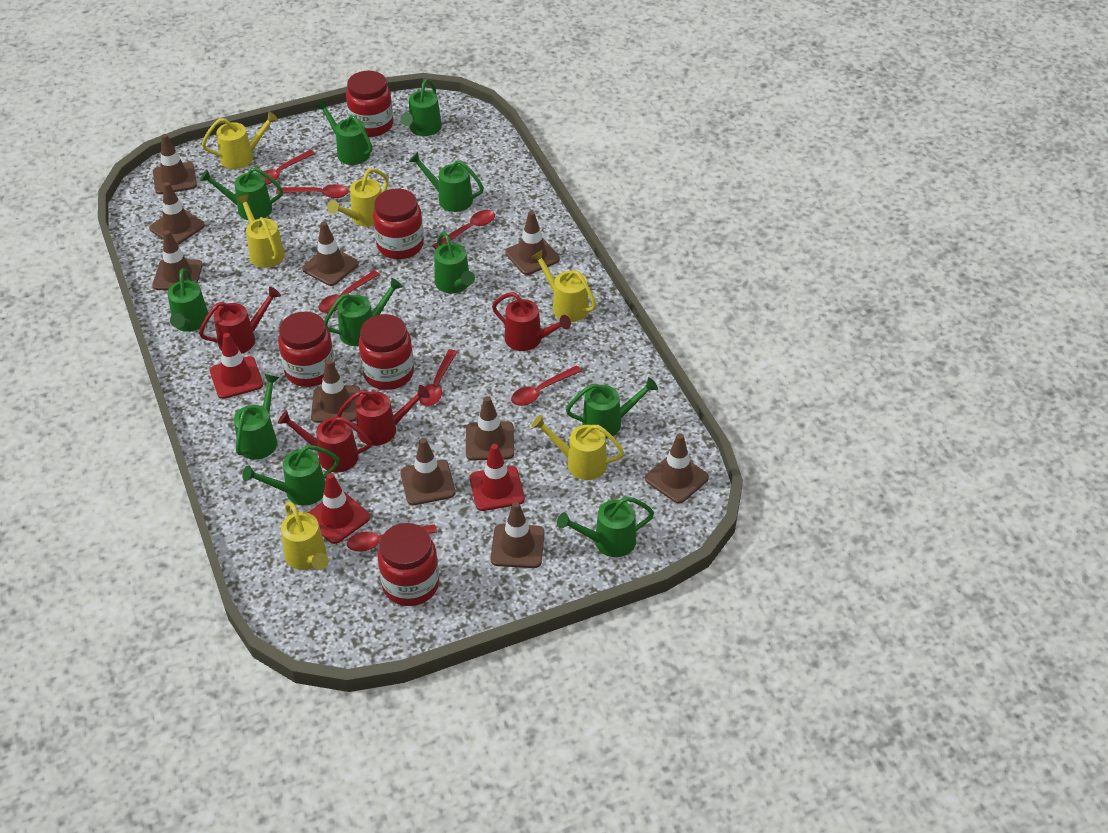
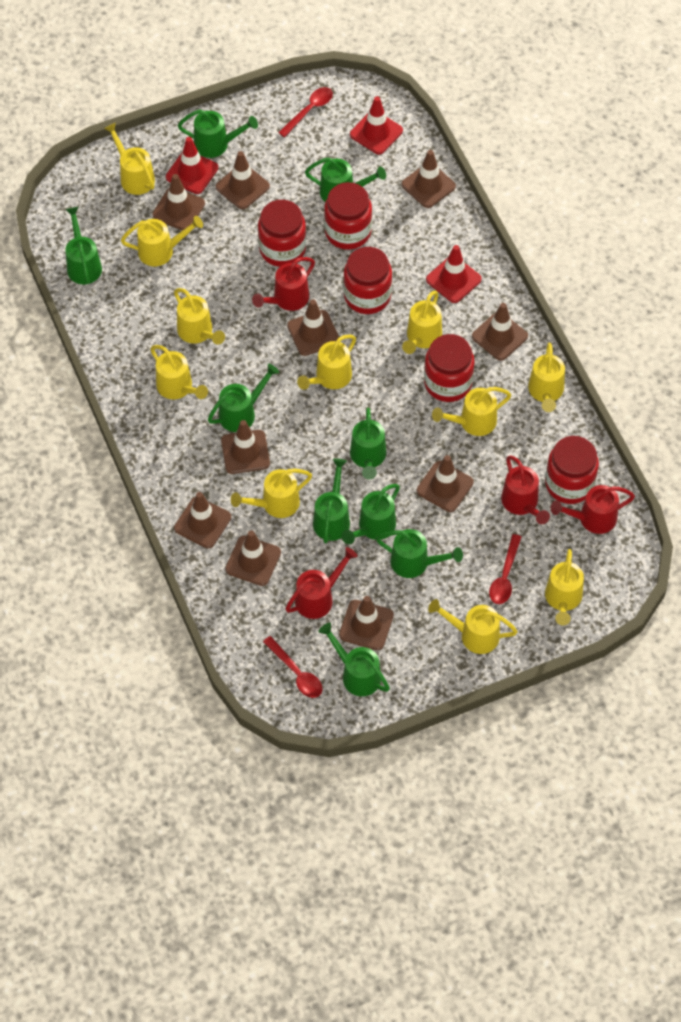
green watering can: [168,269,209,332] [200,168,283,220] [234,374,279,460] [242,445,339,505] [316,100,372,165] [324,278,403,346] [400,79,442,136] [409,152,484,212] [434,232,475,293] [557,497,654,557] [566,377,658,439] = 11 -> [65,207,102,284] [178,110,258,158] [208,364,279,432] [305,158,386,202] [313,458,350,543] [319,623,390,696] [342,484,400,544] [350,408,386,480] [376,529,463,578] = 9
red spoon: [260,150,315,185] [276,184,349,198] [318,270,380,313] [347,524,437,552] [419,349,457,406] [432,210,495,249] [511,366,582,406] = 7 -> [263,636,322,698] [278,87,333,137] [489,534,522,604] = 3
yellow watering can: [202,112,278,169] [236,194,285,268] [281,502,329,570] [327,168,389,227] [530,250,596,322] [531,415,624,480] = 6 -> [104,122,155,195] [121,216,203,266] [150,345,208,399] [174,288,225,345] [231,469,312,518] [297,334,356,390] [402,291,442,354] [428,599,518,654] [432,387,511,436] [528,343,565,412] [545,549,584,625] = 11

